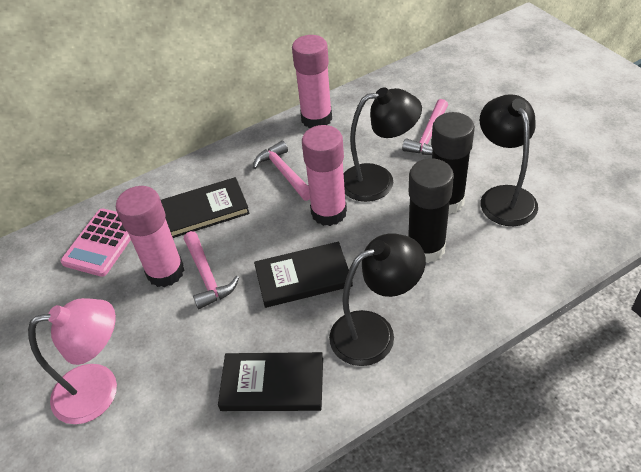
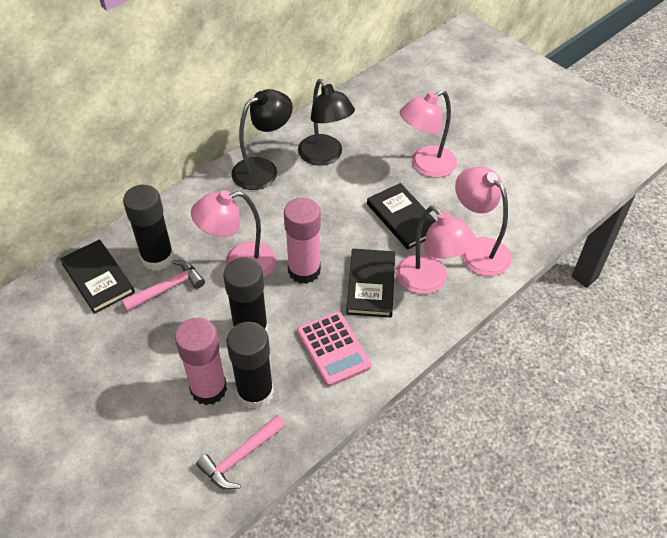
black glue stick: [408,158,454,263] [431,112,475,214] = 2 -> [123,185,174,271] [223,257,268,332] [227,322,274,409] = 3
black lamp: [329,233,426,366] [344,87,422,202] [480,94,538,226] = 3 -> [231,89,293,190] [298,79,355,166] = 2
pink glue stick: [116,186,184,287] [292,35,332,128] [302,125,347,226] = 3 -> [175,318,227,405] [284,197,321,284] = 2
pink hammer: [184,231,239,309] [253,141,310,201] [402,99,448,155] = 3 -> [121,260,205,312] [196,415,286,490] = 2
pink lamp: [28,298,117,424] = 1 -> [191,190,276,278] [396,206,476,294] [400,90,457,178] [455,167,512,276] = 4

